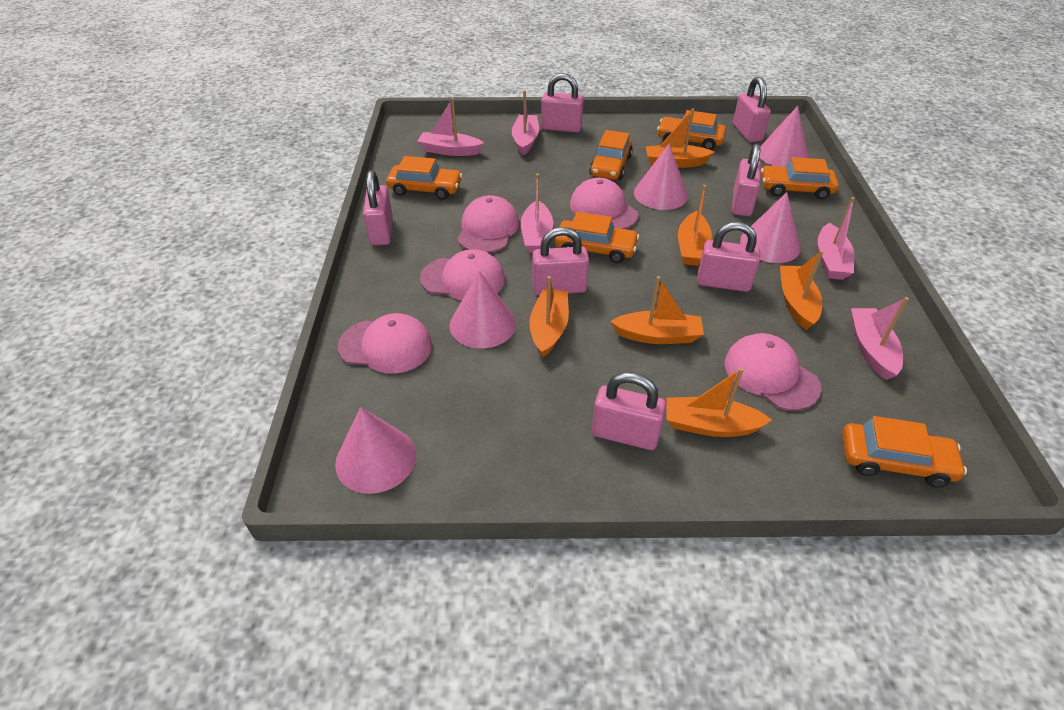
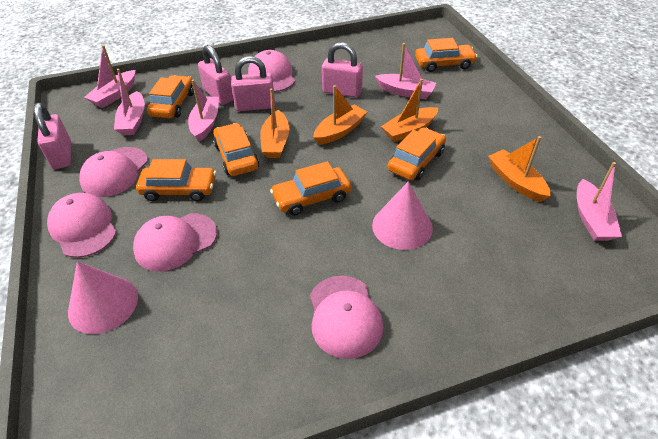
orange boat: [529,276,569,357] [610,276,704,344] [646,109,715,168] [666,368,772,437] [678,185,712,266] [780,250,824,330] = 6 -> [260,88,290,158] [313,85,367,145] [381,79,438,142] [488,136,551,202] = 4
pink cone: [335,407,416,494] [450,271,516,349] [634,144,688,210] [740,192,801,263] [760,106,809,167] = 5 -> [68,261,138,334] [372,181,433,250] = 2
pink padlock: [363,170,393,246] [532,227,589,295] [541,73,584,132] [592,372,666,450] [697,222,760,292] [732,143,761,216] [733,77,771,142] = 7 -> [34,103,71,169] [198,45,234,105] [231,56,275,111] [322,42,363,98] = 4

